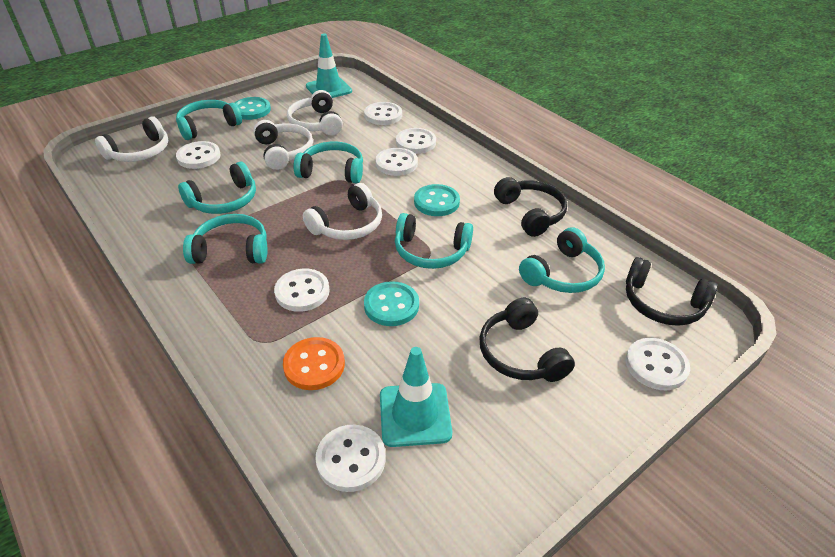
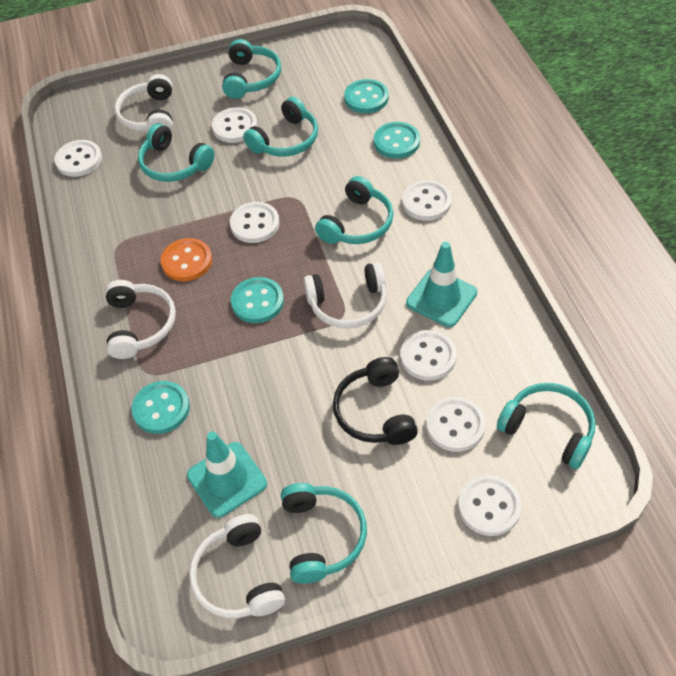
black headphones: [479,298,575,382] [494,177,567,237] [626,257,718,326] = 3 -> [333,357,418,445] = 1
turquoise button: [235,97,271,120] [364,281,419,326] [414,184,460,216] = 3 -> [132,381,190,434] [231,277,284,323] [344,79,389,113] [374,122,420,159] = 4

